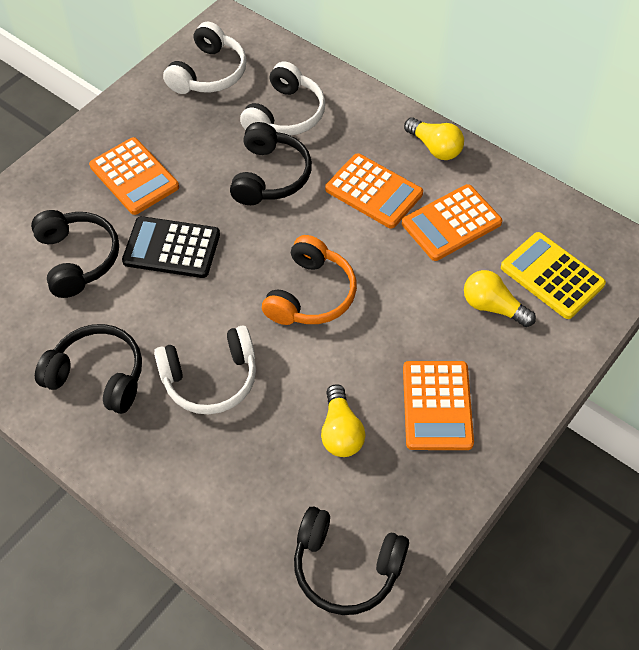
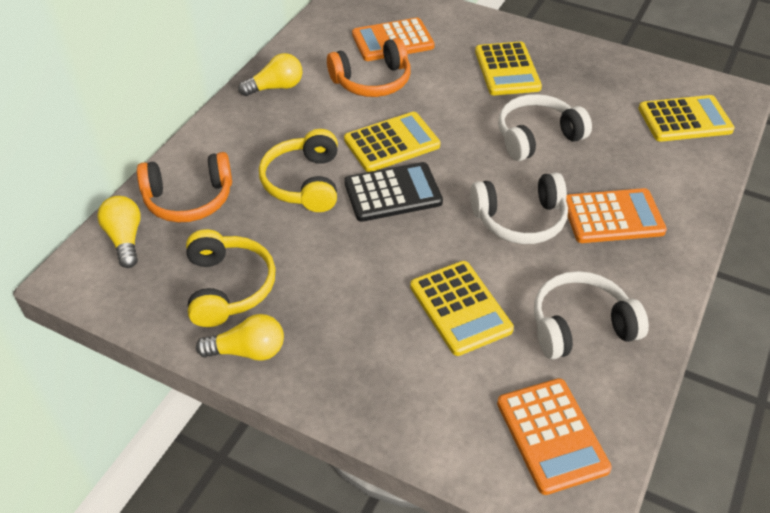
black headphones: [31,210,119,298] [35,324,142,414] [230,122,312,205] [294,507,409,615] = 4 -> none = 0
orange calculator: [89,137,179,215] [325,153,423,228] [402,184,502,261] [403,361,474,450] = 4 -> [352,18,435,61] [497,378,612,495] [566,188,667,243] = 3
orange headphones: [262,235,357,325] = 1 -> [137,152,232,223] [327,38,411,97] = 2
yellow calculator: [501,232,606,319] = 1 -> [344,112,440,172] [410,261,514,356] [475,42,542,95] [638,95,735,142] = 4
yellow headphones: none = 0 -> [186,229,276,327] [259,129,338,212] = 2

